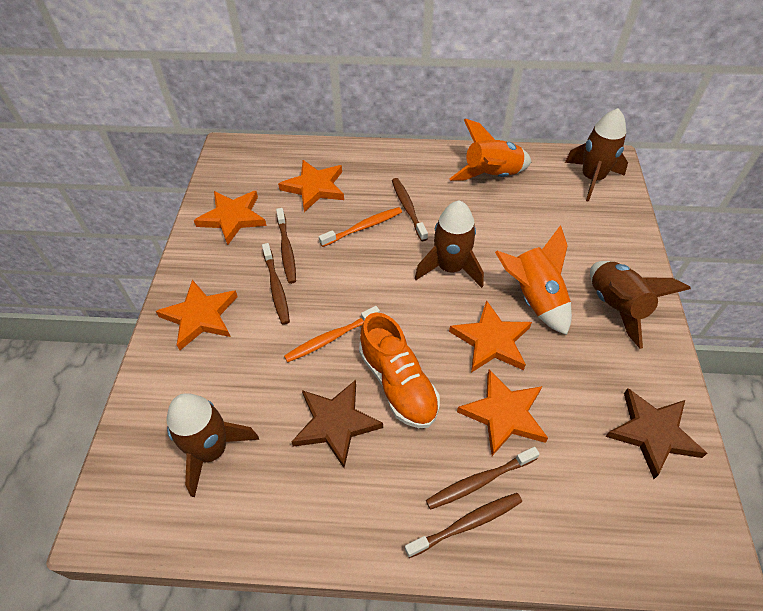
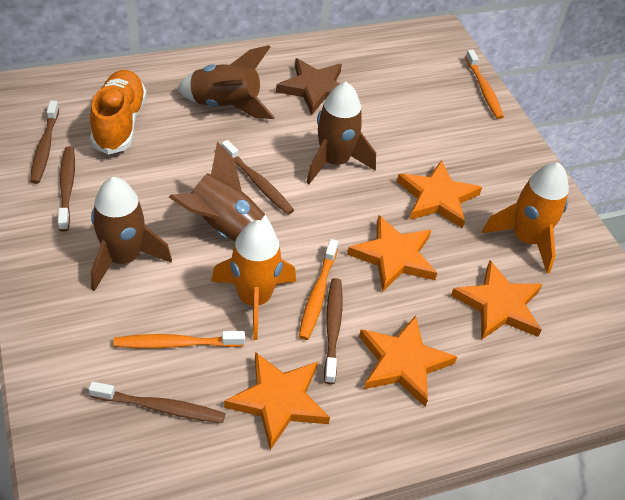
brown star: [292,380,383,468] [605,388,707,479] = 2 -> [276,58,342,115] = 1
orange toothbrush: [284,306,380,362] [319,207,402,247] = 2 -> [113,331,245,348] [299,239,338,340] [465,50,504,119] = 3

